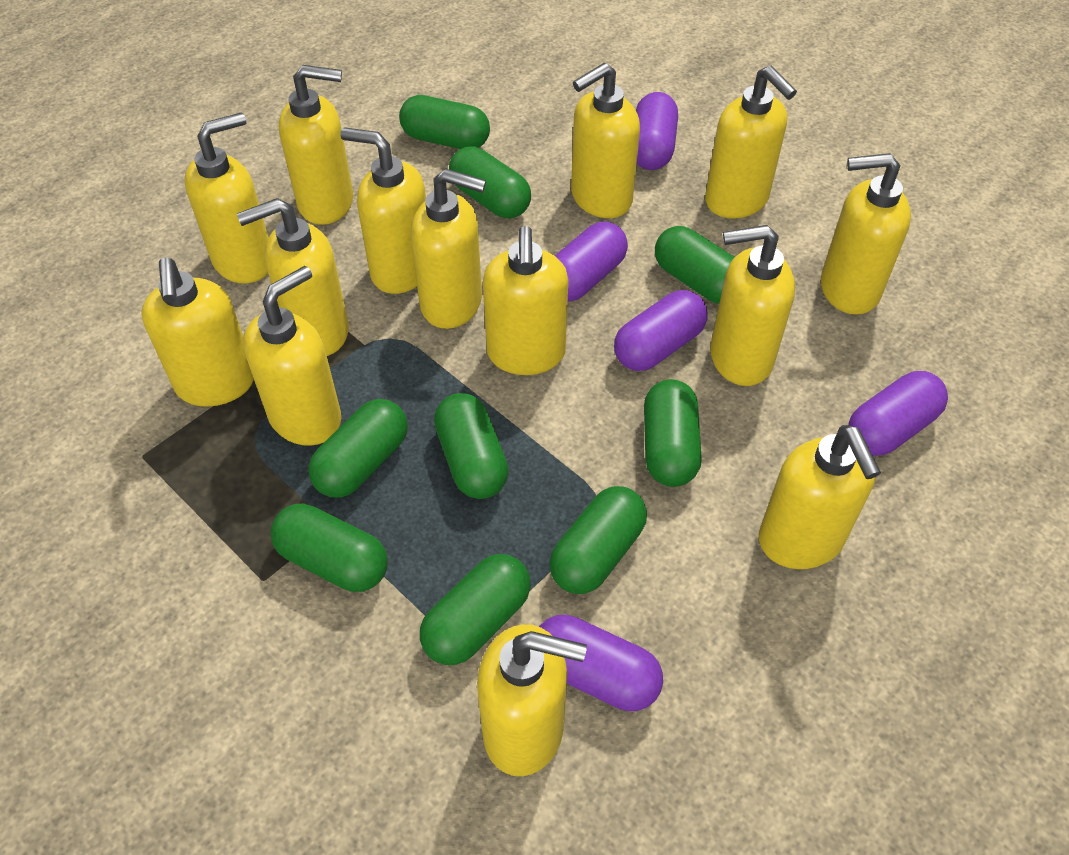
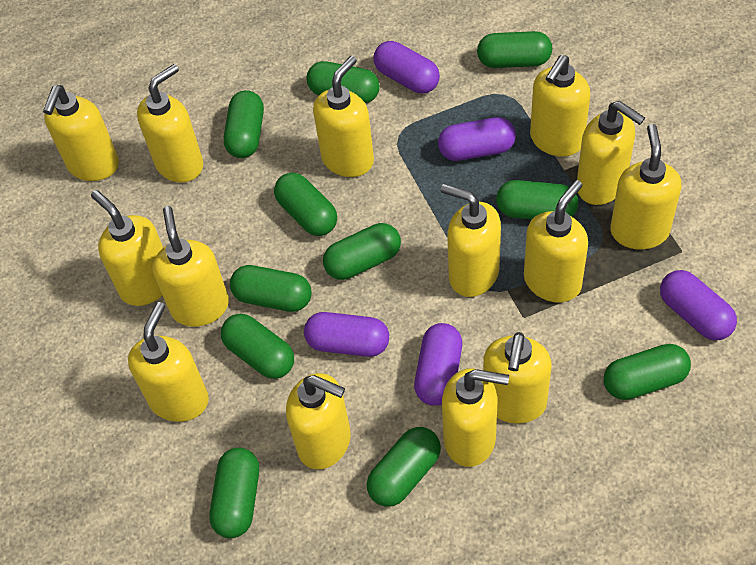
green capsule: [270,503,388,592] [308,399,408,498] [399,95,490,149] [420,554,531,665] [434,393,509,499] [449,147,531,218] [549,486,647,594] [644,379,702,487] [655,226,734,304] = 9 -> [209,448,259,538] [221,314,294,379] [224,90,264,158] [230,265,312,312] [274,173,337,236] [306,61,380,103] [323,223,401,280] [367,427,441,507] [477,31,552,68] [496,180,578,219] [604,344,691,400] = 11

